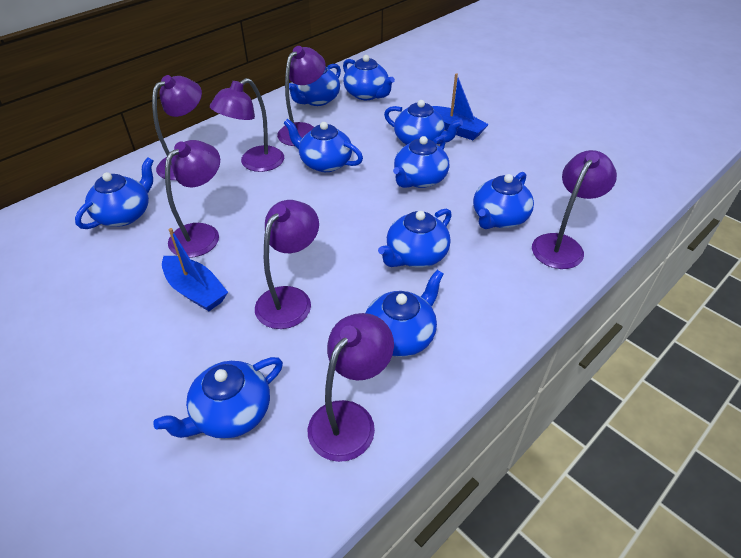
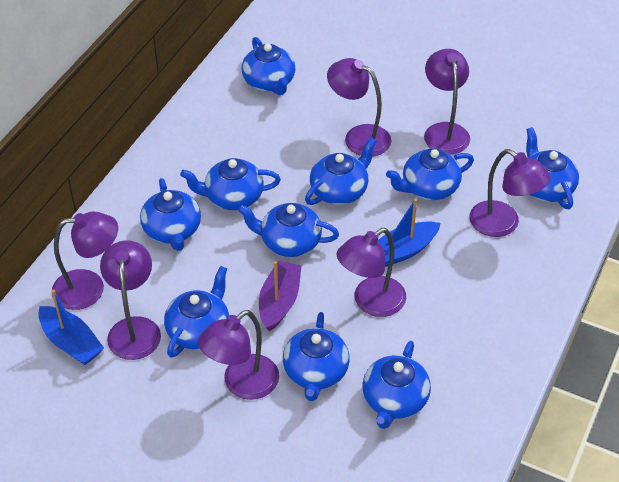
purple boat: none = 0 -> [259,261,302,331] = 1

